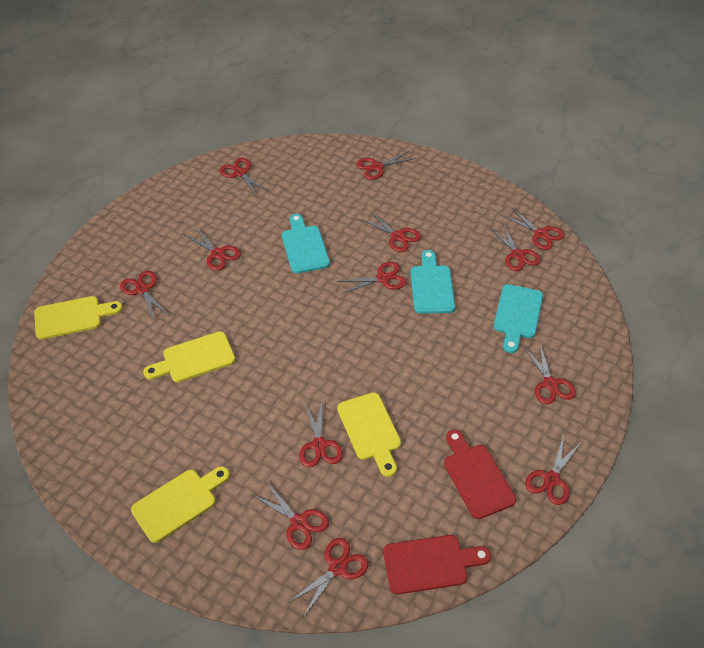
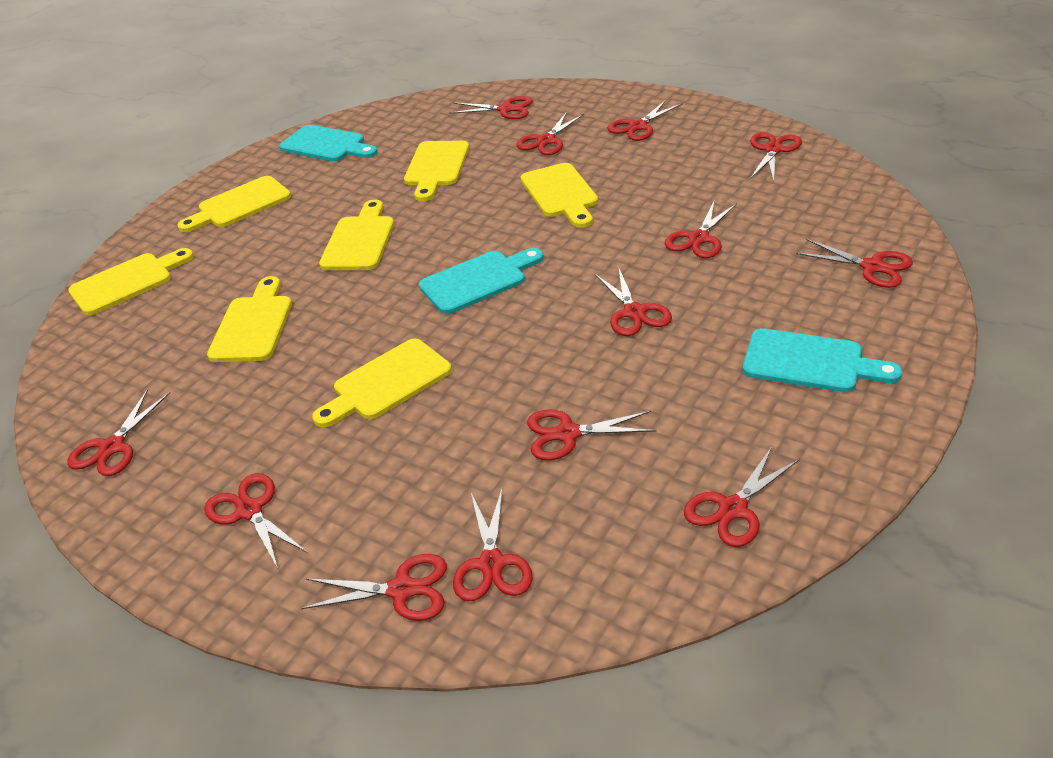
red cutting board: [383,535,491,594] [444,429,516,519] = 2 -> none = 0
yellow cutting board: [34,296,123,340] [131,466,230,543] [143,331,235,382] [337,392,401,477] = 4 -> [68,248,194,315] [178,176,291,232] [207,276,292,362] [312,339,452,427] [319,199,394,270] [404,141,469,201] [521,163,598,228] = 7

